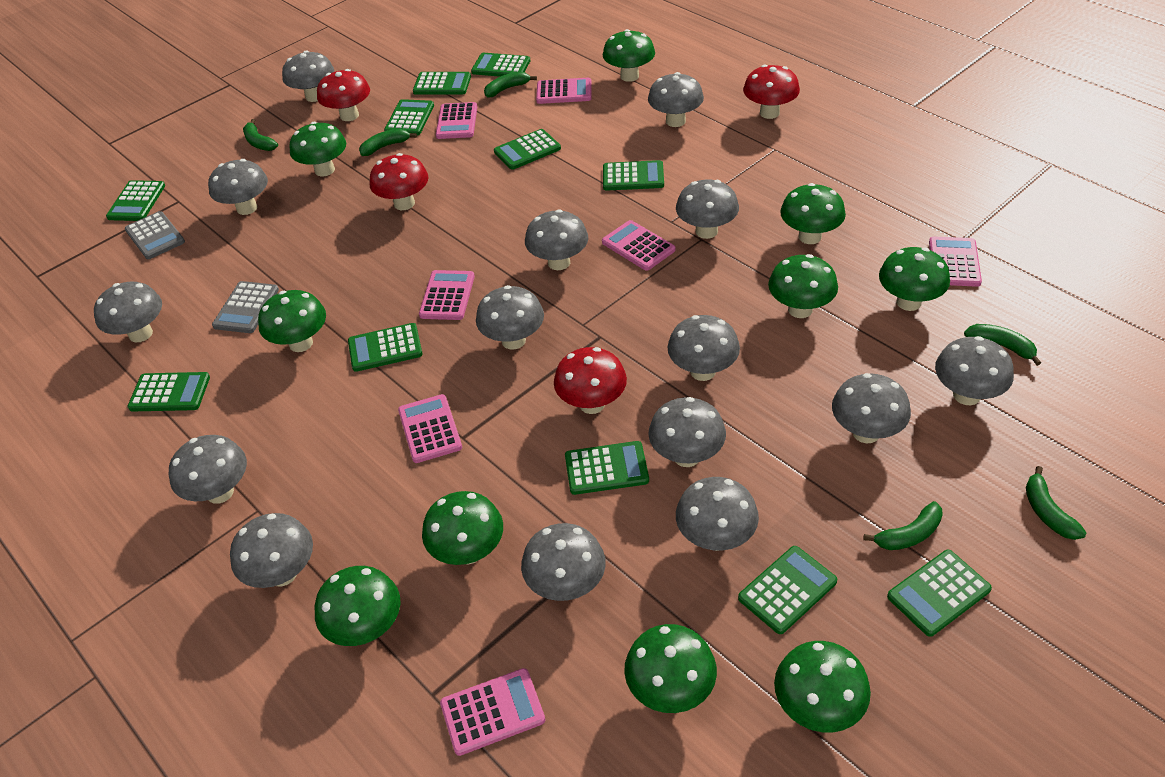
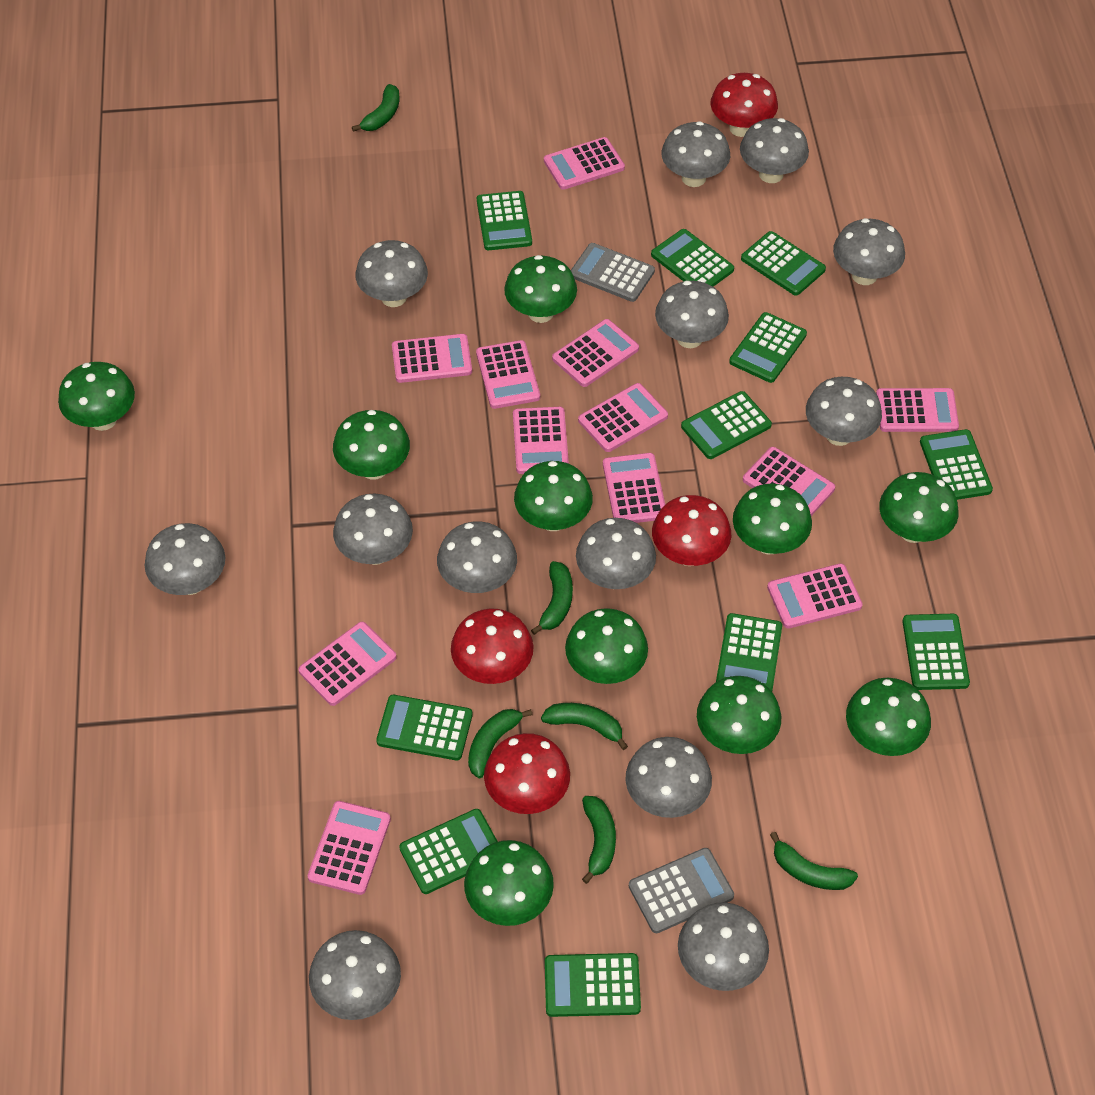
grey mushroom: [94,282,162,342] [169,435,247,504] [208,159,268,215] [230,513,313,588] [282,51,334,102] [476,285,544,350] [521,523,606,601] [525,209,588,270] [648,72,704,127] [648,397,726,467] [668,315,740,381] [676,179,739,239] [676,477,759,551] [832,373,911,443] [935,336,1014,405] = 15 -> [145,523,225,595] [309,930,401,1020] [333,494,413,565] [356,240,428,307] [437,521,517,593] [576,518,656,589] [625,737,712,818] [655,281,729,348] [661,121,730,187] [678,902,769,991] [740,118,809,183] [806,377,882,446] [833,218,905,285] = 13
pink calculator: [398,394,462,463] [419,270,475,320] [436,102,477,139] [440,668,545,756] [536,78,592,104] [602,220,675,271] [929,237,982,287] = 7 -> [298,622,397,706] [308,801,391,895] [392,334,472,383] [476,340,540,409] [513,407,569,474] [544,137,625,190] [552,319,639,387] [578,383,668,452] [603,453,665,523] [743,447,835,516] [767,563,863,629] [876,388,959,432] = 12

